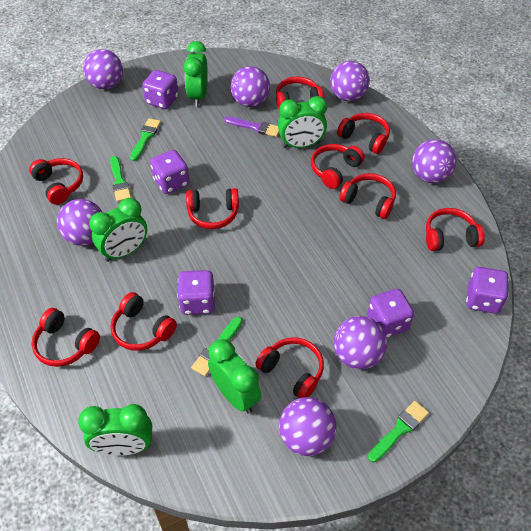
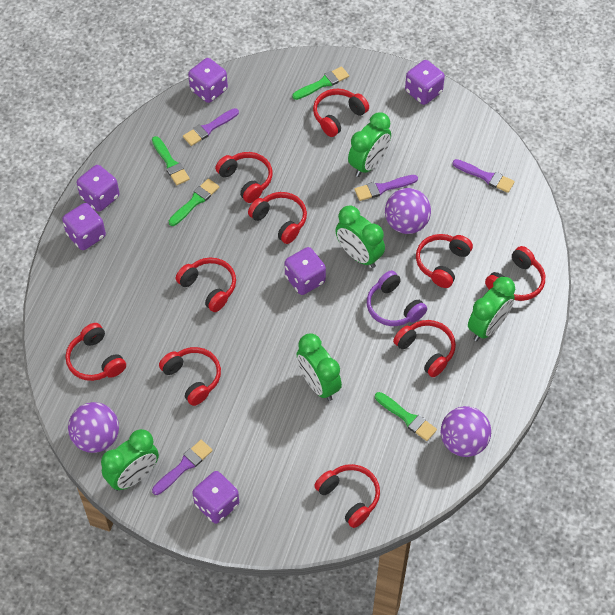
purple ball: [57,199,102,246] [83,49,123,89] [231,66,270,107] [279,397,337,456] [330,61,370,101] [334,316,387,369] [412,139,457,183] = 7 -> [68,402,119,453] [385,188,431,234] [440,406,491,457] = 3
purple brush: [224,116,279,137] = 1 -> [152,440,213,495] [183,108,239,146] [354,175,418,201] [452,159,515,193] = 4
purple dice: [142,70,178,109] [150,150,189,194] [177,270,215,315] [367,289,414,338] [466,267,509,314] = 5 -> [62,203,106,250] [77,165,119,212] [188,58,228,103] [192,471,239,524] [285,247,326,295] [405,60,445,105] = 6
purple headphones: none = 0 -> [367,270,427,326] = 1

